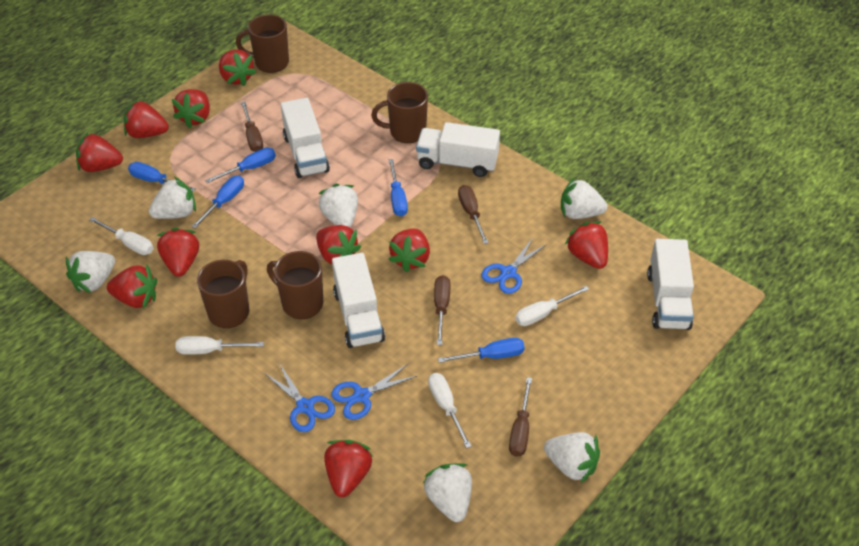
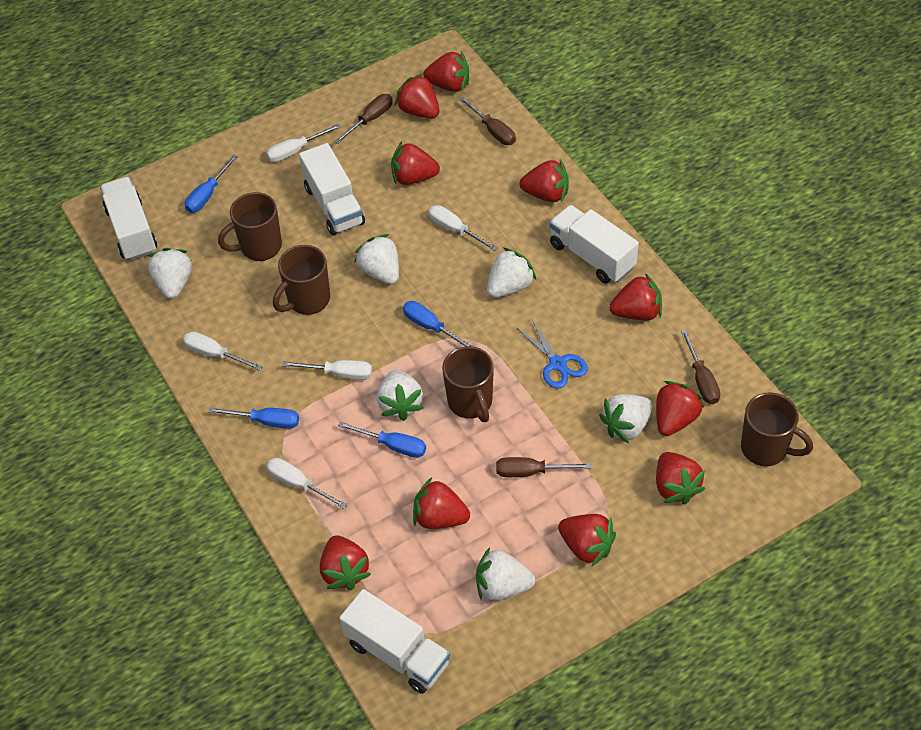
blue scissors: [264,363,335,432] [331,364,417,420] [481,238,547,294] = 3 -> [517,320,588,389] = 1
blue screwdriver: [128,162,195,192] [191,176,244,228] [205,148,276,183] [389,159,408,217] [438,338,525,363] = 5 -> [185,155,238,213] [209,407,299,429] [338,422,426,458] [403,301,474,347] = 4
white screwdriver: [89,217,153,255] [175,336,264,355] [428,373,472,449] [515,286,589,326] = 4 -> [183,332,263,371] [266,124,340,162] [267,458,347,509] [283,360,372,380] [428,205,498,251] = 5

